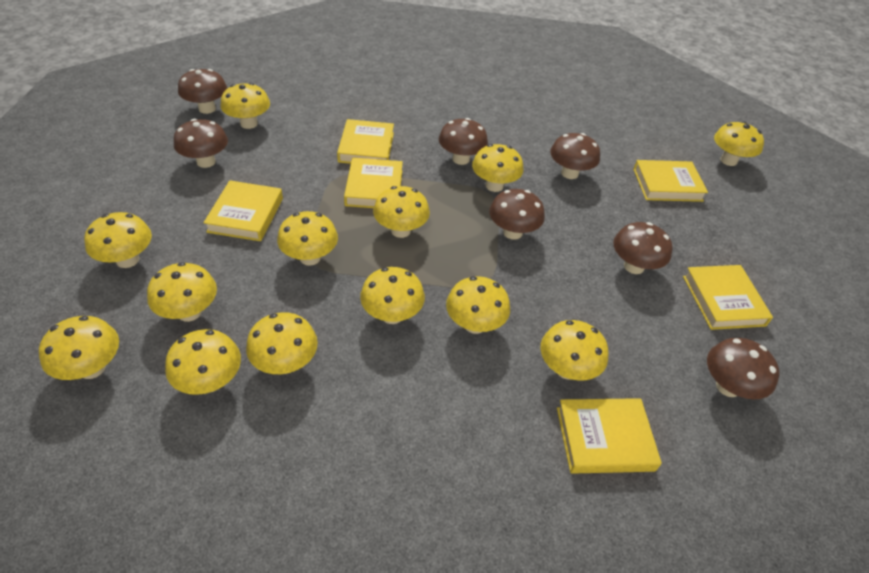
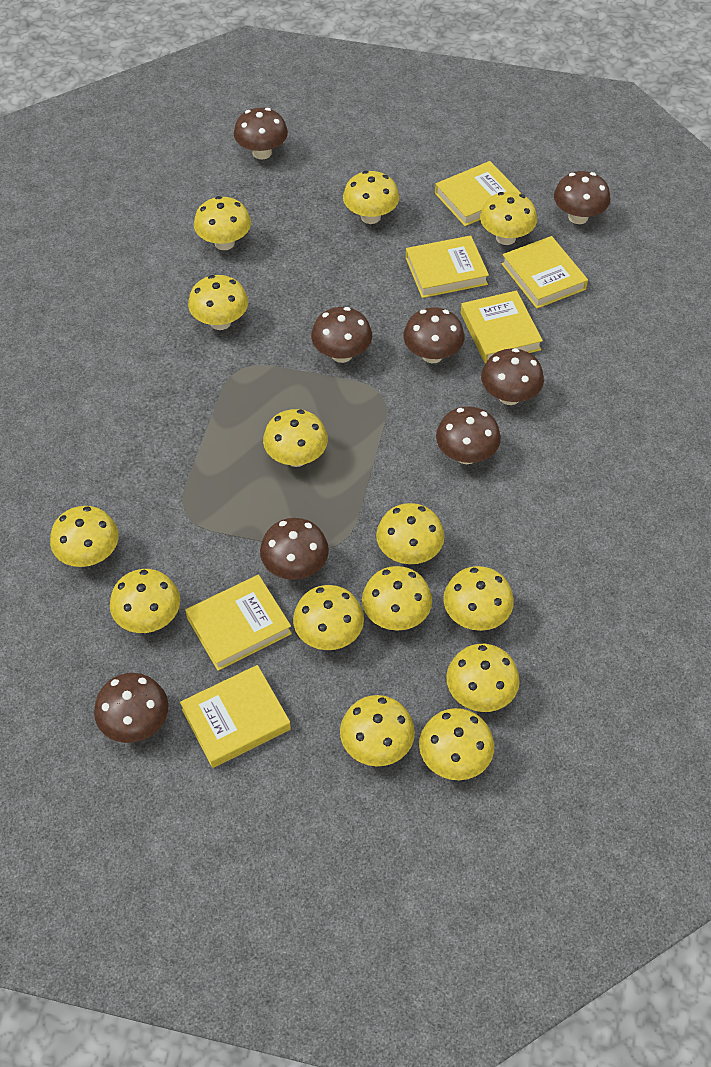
brown mushroom: [174,119,228,168] [178,69,227,114] [439,118,488,165] [489,189,545,240] [550,133,600,179] [613,222,672,274] [707,338,779,399] = 7 -> [94,673,168,743] [234,108,288,159] [260,518,329,580] [311,307,372,363] [403,307,464,363] [436,407,501,464] [481,348,544,405] [554,171,610,224] = 8
yellow mushroom: [39,316,119,380] [84,212,152,268] [147,262,217,322] [165,329,241,395] [220,83,270,129] [246,312,318,374] [277,211,338,266] [360,267,425,324] [373,186,430,238] [446,276,510,334] [472,144,524,192] [541,320,609,381] [714,121,764,166] = 13 -> [50,506,119,567] [110,569,180,633] [188,275,248,330] [194,196,251,250] [263,409,328,467] [293,585,364,650] [340,695,415,766] [343,171,399,224] [362,566,432,631] [376,503,444,564] [419,708,494,780] [443,566,514,631] [446,644,520,712] [480,191,537,245] = 14

